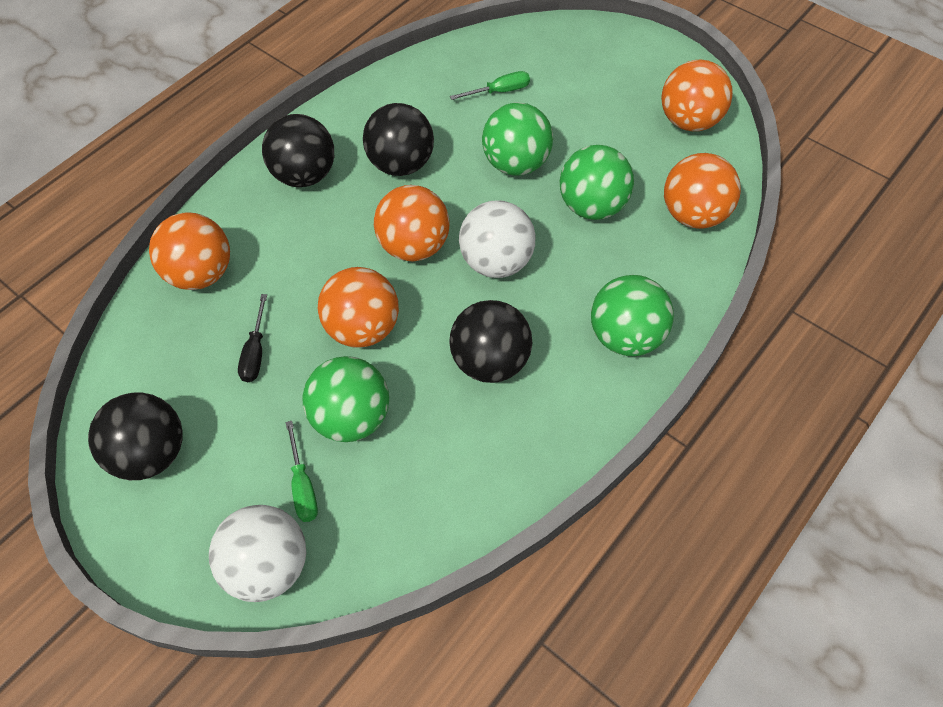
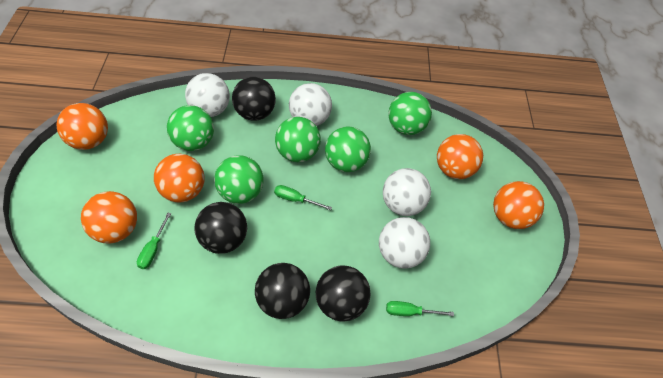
black screwdriver: [238,294,267,382] = 1 -> none = 0
green ball: [302,356,389,442] [482,102,553,176] [560,145,634,220] [591,275,674,356] = 4 -> [167,105,214,151] [214,155,264,204] [275,117,321,162] [325,126,371,172] [388,92,432,135] = 5
green screwdriver: [286,421,318,522] [450,71,530,100] = 2 -> [137,213,171,269] [274,185,332,210] [386,301,454,316] = 3
white ball: [209,505,306,602] [459,200,535,278] = 2 -> [185,73,230,117] [289,83,332,126] [379,217,430,269] [383,168,431,216] = 4

